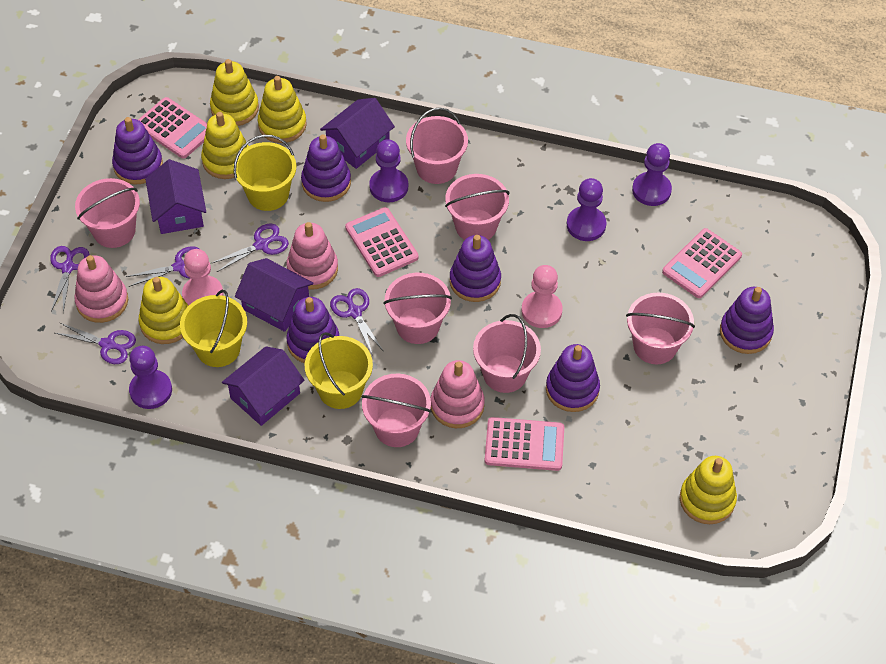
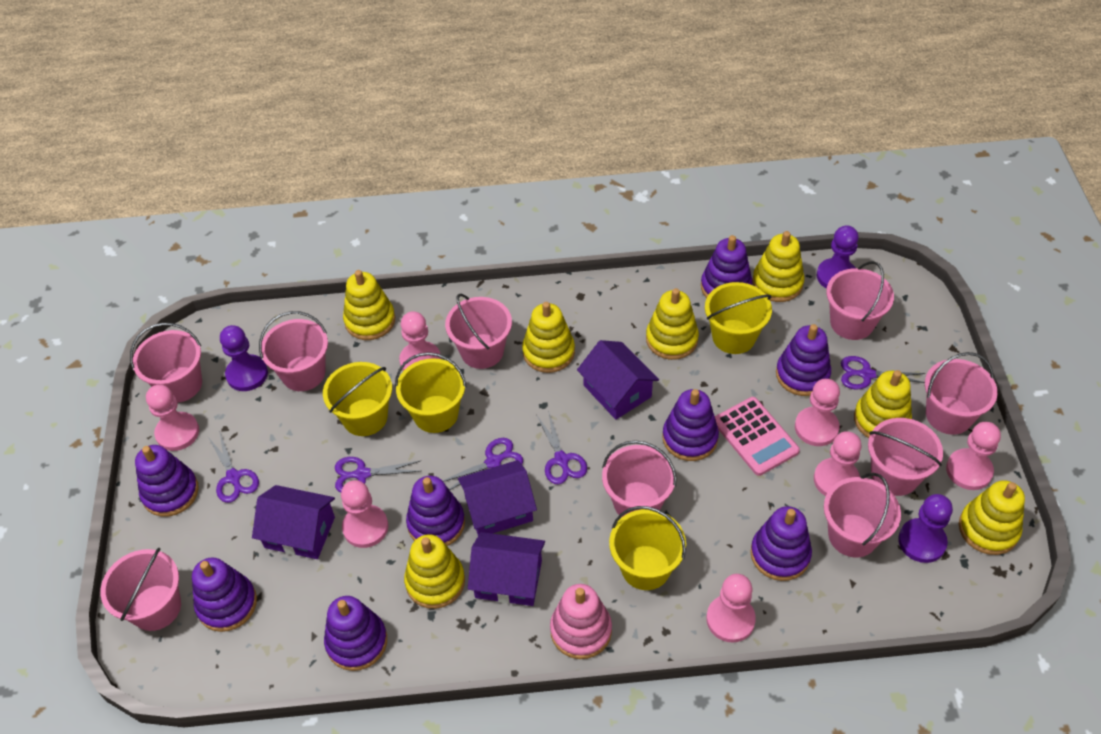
pink bucket: [75,178,140,248] [361,374,431,447] [383,273,452,344] [406,107,468,184] [445,174,510,240] [473,314,541,393] [626,293,695,364] = 7 -> [100,548,181,631] [130,323,202,402] [259,311,328,391] [445,294,512,369] [602,440,677,518] [824,473,901,557] [826,261,894,340] [868,418,943,496] [925,352,998,435] = 9
pink calculator: [138,97,207,159] [345,207,419,277] [485,417,564,471] [662,228,742,298] = 4 -> [715,397,800,476] = 1
pink pawn: [182,249,223,306] [521,265,563,328] = 2 -> [146,385,199,451] [341,480,388,548] [399,311,441,371] [706,574,756,643] [795,379,840,446] [814,431,861,496] [946,422,1001,490] = 7
pink stacking toy: [74,255,128,323] [286,222,338,289] [431,360,485,428] = 3 -> [550,584,612,659] = 1
purple pawn: [129,346,172,409] [369,139,408,202] [567,178,606,241] [632,143,672,206] = 4 -> [220,325,268,391] [817,225,859,289] [898,494,953,563] = 3
purple stacking toy: [112,117,163,185] [286,297,339,363] [301,134,351,202] [450,235,501,302] [546,344,600,412] [720,287,774,354] = 6 -> [135,445,199,517] [192,557,257,632] [324,596,387,671] [406,476,465,546] [662,389,719,461] [701,235,752,298] [750,506,812,581] [776,324,831,396] = 8
yellow bucket: [180,290,247,367] [233,135,296,211] [305,332,373,409] = 3 -> [323,362,392,436] [395,352,467,433] [609,506,686,590] [705,282,772,354] = 4
yellow stacking toy: [139,277,188,344] [201,112,249,179] [210,59,259,126] [258,76,307,143] [680,456,737,524] = 5 -> [343,270,395,340] [404,534,465,609] [522,302,575,373] [646,288,699,360] [752,231,805,302] [854,370,912,438] [959,480,1025,555] = 7

